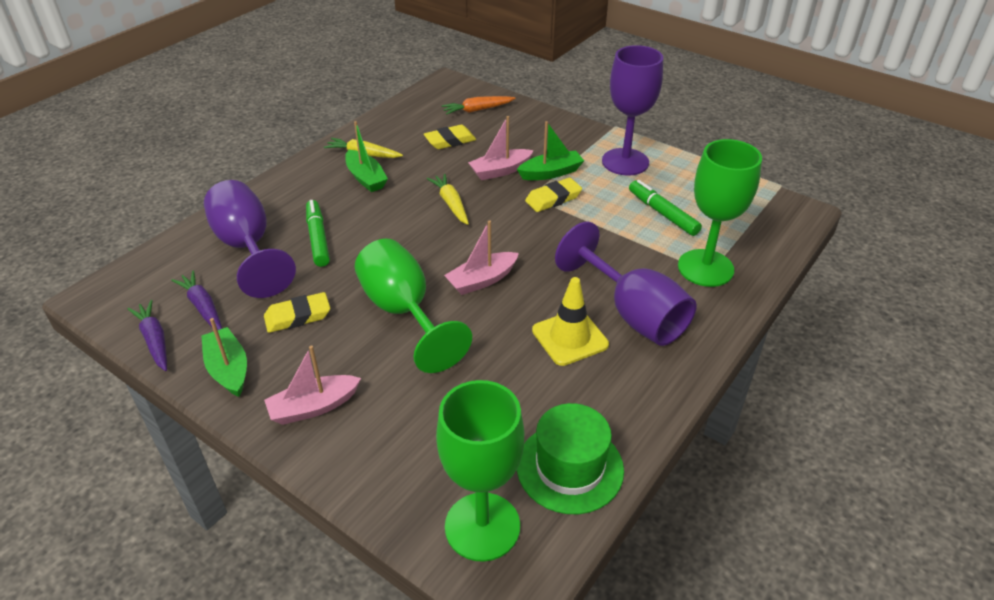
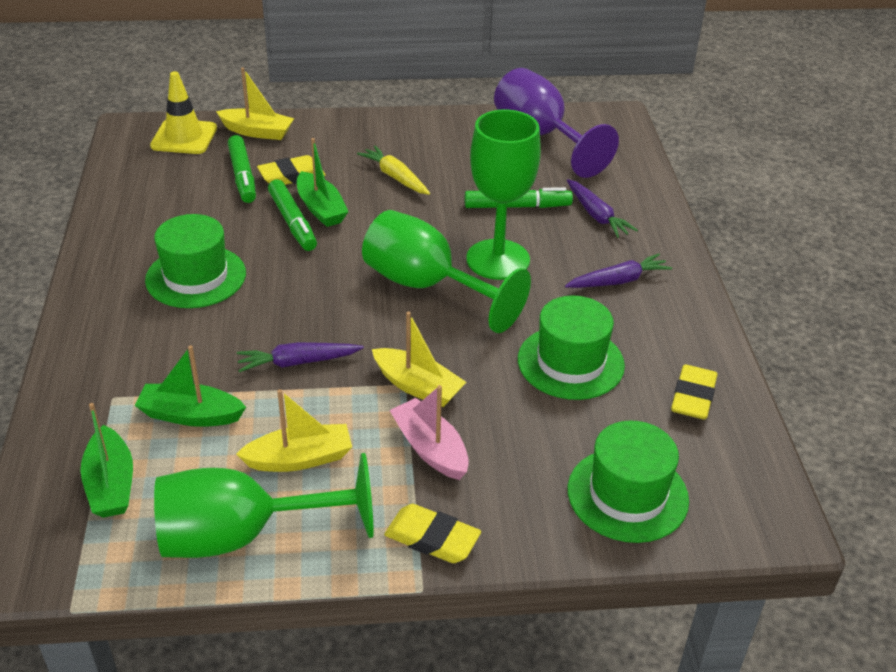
green hat: [517,403,624,514] = 1 -> [145,214,246,308] [518,296,625,400] [568,420,689,543] = 3
green marker: [306,200,330,267] [629,180,702,236] = 2 -> [228,135,256,203] [268,179,317,251] [465,187,573,208] = 3
orange carrot: [441,96,515,115] = 1 -> none = 0
pink boat: [264,345,361,425] [444,221,519,295] [468,116,534,180] = 3 -> [389,385,469,480] = 1
purple carrot: [128,300,167,371] [171,271,222,330] = 2 -> [237,342,364,372] [565,254,672,288] [567,179,638,238] = 3
purple goblet: [204,180,296,298] [555,222,697,346] [602,45,663,175] = 3 -> [494,68,619,178] = 1
yellow boat: none = 0 -> [216,67,294,140] [236,389,352,472] [372,312,466,407] = 3
yellow carrot: [324,138,403,158] [427,174,469,225] = 2 -> [357,146,430,195] = 1

